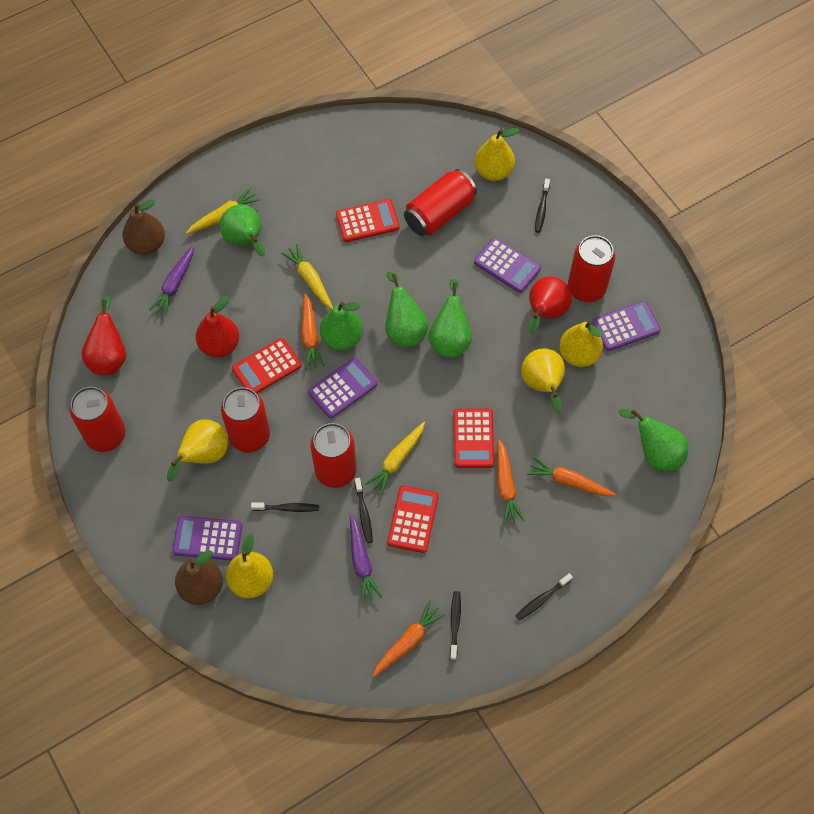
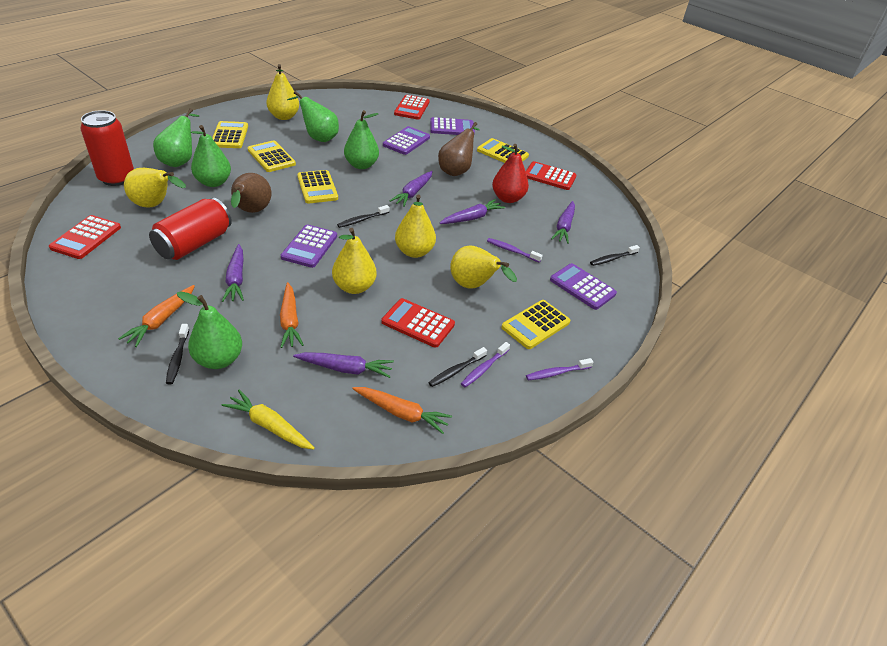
black toothbrush: [251,503,319,512] [355,478,373,543] [450,591,461,660] [515,573,573,620] [535,179,550,233] = 5 -> [166,324,189,384] [337,205,389,228] [428,347,487,387] [590,245,640,266] = 4
orange carrot: [301,293,325,370] [373,601,446,677] [497,439,525,524] [527,457,616,496] = 4 -> [118,285,195,347] [280,282,303,348] [352,387,452,434] = 3
purple carrot: [149,245,194,316] [350,514,383,603] = 2 -> [222,244,244,302] [293,352,394,378] [390,171,433,207] [440,199,505,224] [551,201,575,244] = 5
purple toothbrush: none = 0 -> [461,342,510,387] [487,238,543,263] [526,358,593,380] = 3
red can: [70,387,125,452] [221,387,270,452] [310,423,357,488] [404,169,477,236] [568,235,615,302] = 5 -> [81,110,134,186] [149,198,232,260] = 2
red pear: [82,296,126,375] [196,296,239,357] [529,277,572,334] = 3 -> [492,144,529,203] = 1
yellow calculator: none = 0 -> [212,121,248,148] [248,140,296,172] [297,170,338,203] [477,138,529,163] [501,300,570,349] = 5
yellow carrot: [186,188,261,234] [281,244,333,309] [365,422,425,495] = 3 -> [222,390,315,450] = 1

